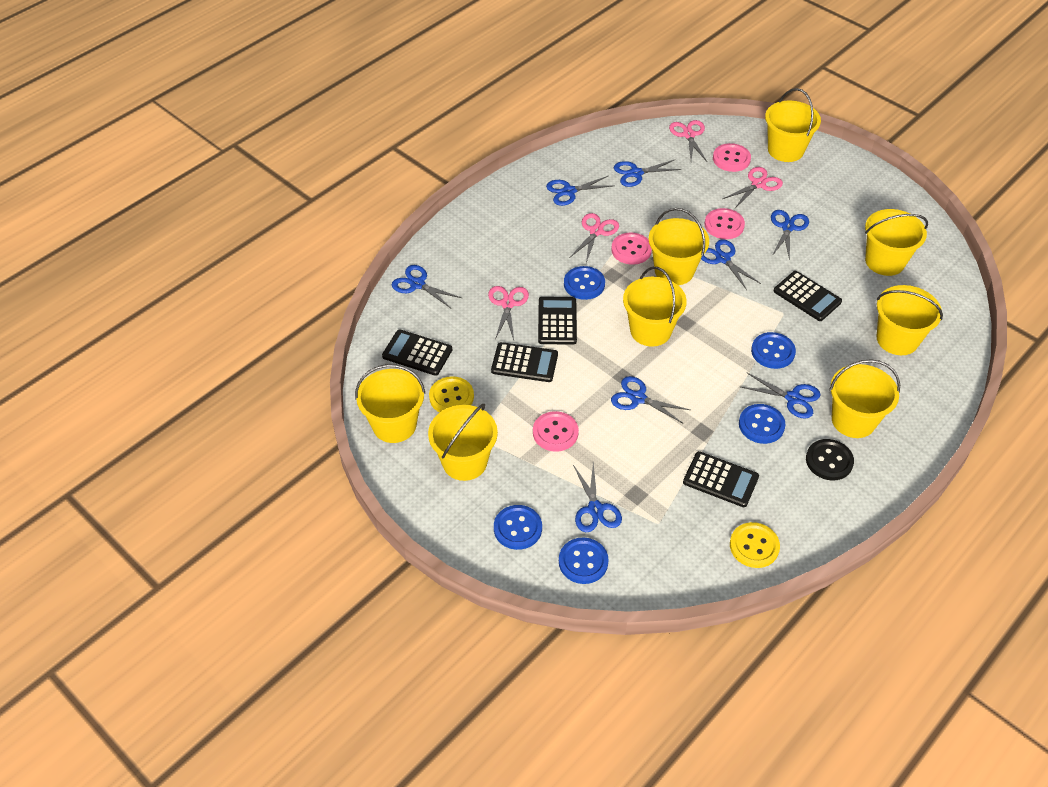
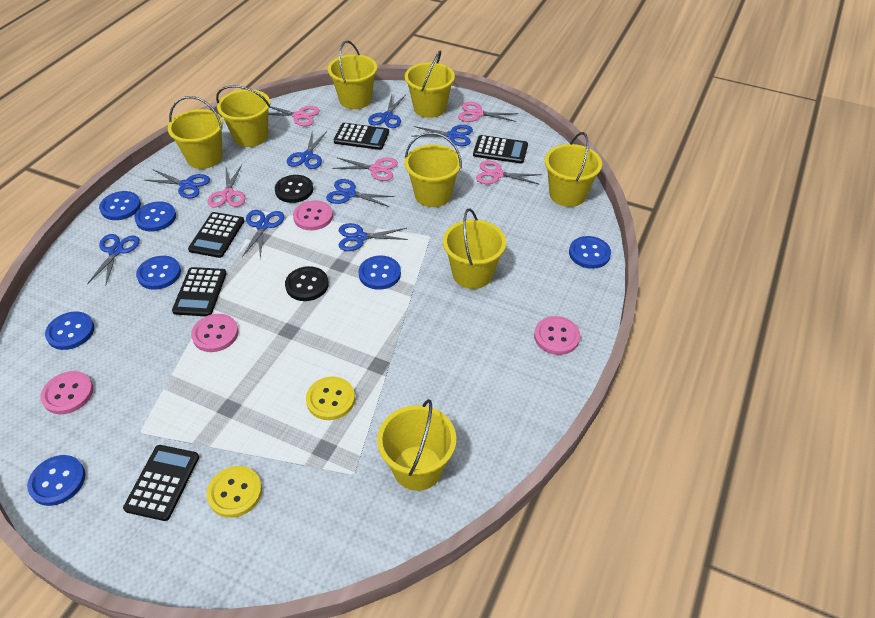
black button: [806,439,854,480] = 1 -> [275,175,313,203] [285,266,329,301] = 2
blue button: [494,505,542,550] [559,537,609,584] [564,266,605,300] [739,404,786,444] [751,332,796,369] = 5 -> [27,455,85,506] [45,312,94,350] [99,191,141,220] [134,201,176,232] [136,256,181,290] [358,256,401,290] [569,236,611,269] = 7
pink scissors: [488,286,529,340] [570,213,619,263] [669,120,707,162] [722,167,783,208] = 4 -> [207,165,245,207] [268,106,320,126] [332,157,398,181] [458,102,519,122] [476,161,542,185] = 5

